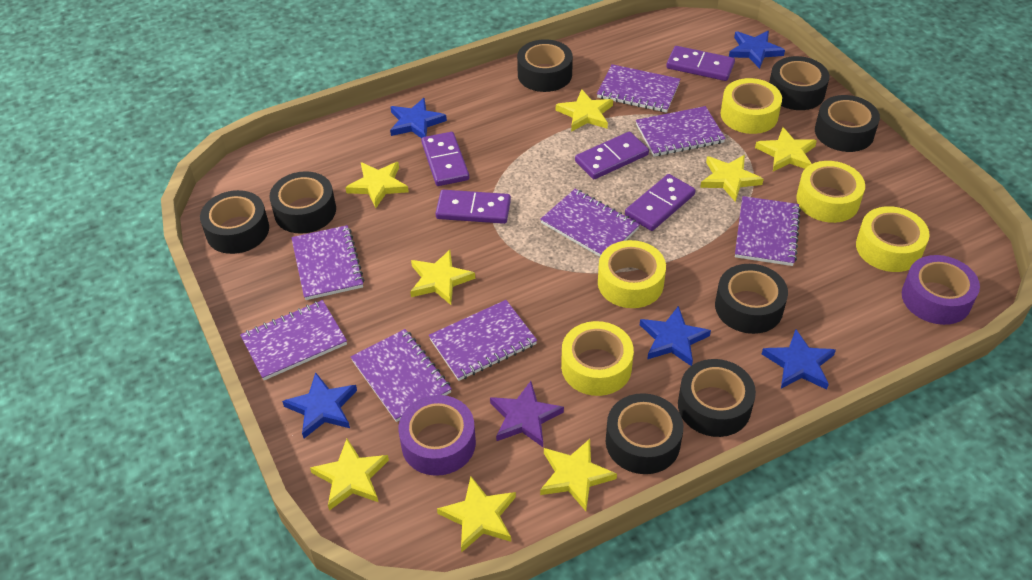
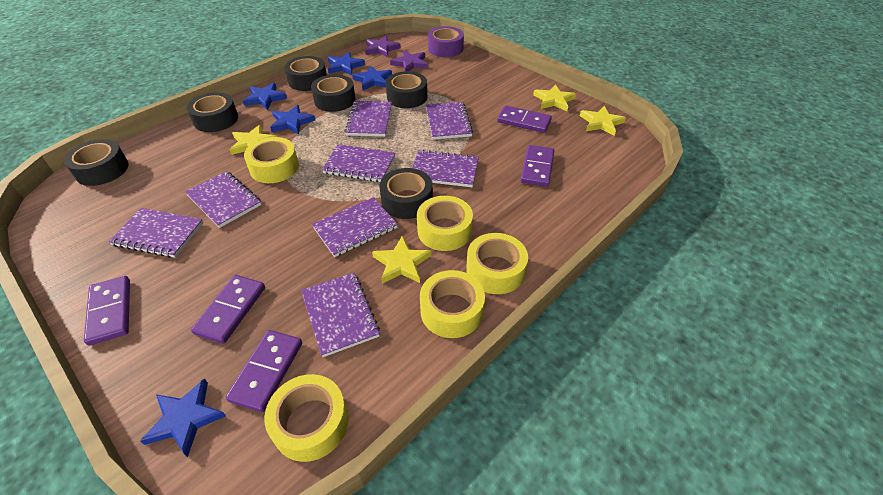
black tape: [200,190,269,254] [269,171,336,234] [517,39,573,92] [606,393,683,474] [678,359,756,437] [715,264,788,334] [769,56,830,110] [815,95,880,152] = 8 -> [64,139,129,186] [187,92,238,132] [284,56,327,91] [311,74,356,112] [380,168,433,219] [386,71,427,108] = 6
purple star: [490,381,564,447] = 1 -> [365,36,401,58] [390,50,428,71] = 2
purple tape: [399,395,476,476] [902,255,980,325] = 2 -> [428,26,464,57] = 1
yellow star: [310,439,389,511] [345,162,409,208] [410,250,475,305] [437,477,516,552] [540,439,617,511] [556,89,613,132] [700,155,764,202] [755,127,817,172] = 8 -> [230,125,277,155] [372,236,431,284] [533,84,576,111] [580,106,626,136] = 4

